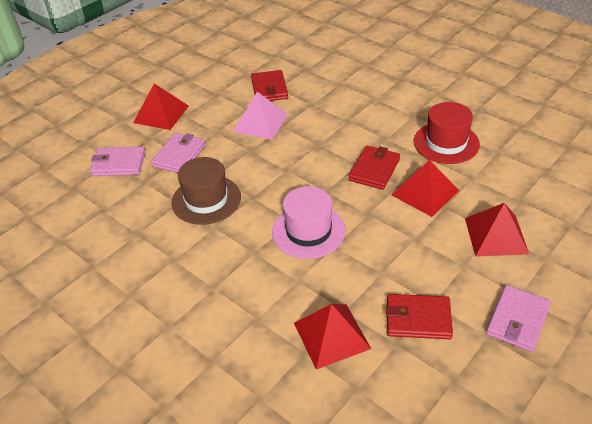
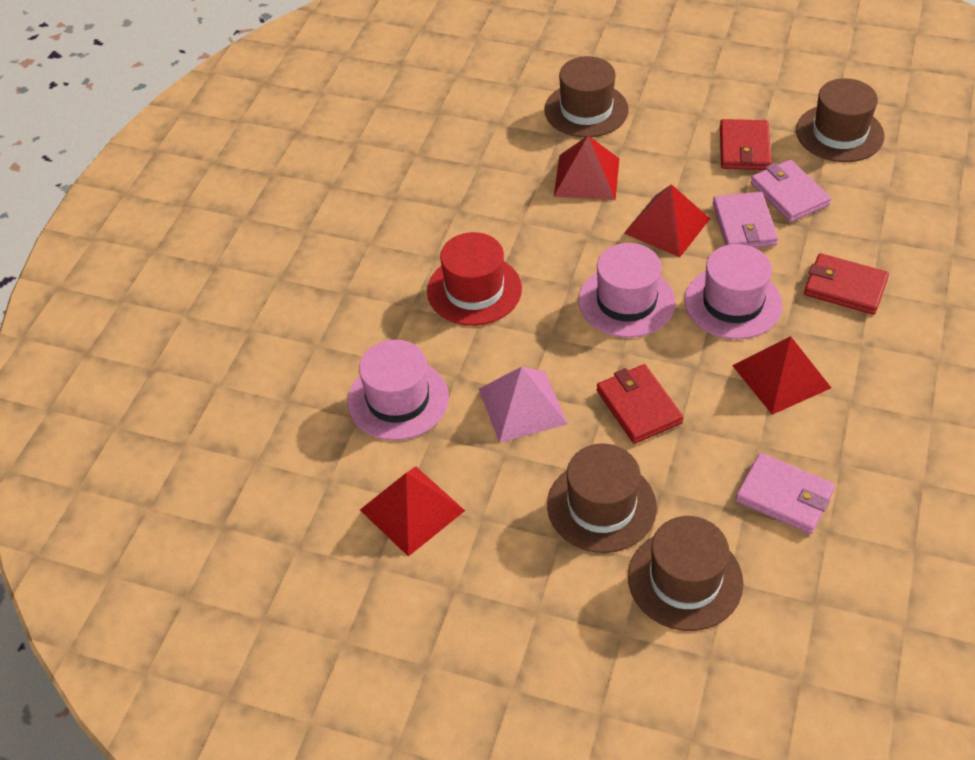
brown hat: [172,157,241,225] = 1 -> [544,56,629,138] [547,443,657,553] [628,516,744,631] [796,78,884,162] = 4
pink hat: [272,186,346,259] = 1 -> [347,340,449,441] [579,243,675,338] [684,244,783,339] = 3

